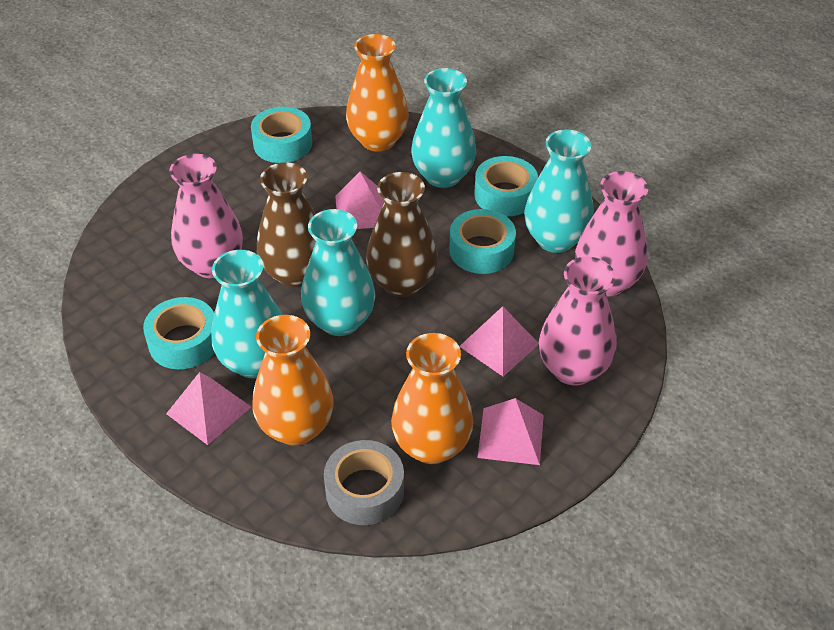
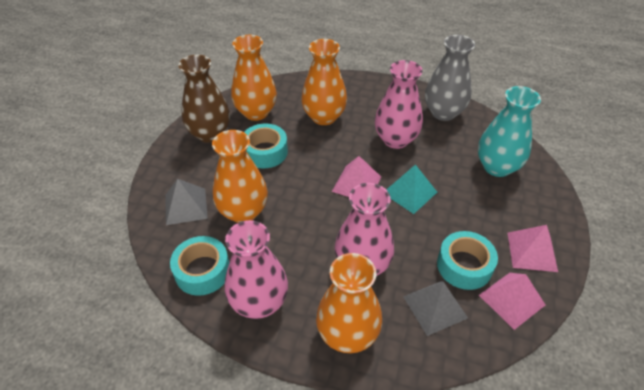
brown vase: [257,162,316,287] [366,172,438,297] = 2 -> [178,55,230,143] = 1
grey pyramid: none = 0 -> [165,178,208,225] [403,281,468,336] = 2
grey tape: [324,440,404,525] = 1 -> none = 0
grey vase: none = 0 -> [425,35,475,121] = 1
orange vase: [252,315,333,446] [346,34,409,152] [391,333,473,464] = 3 -> [212,130,268,223] [231,35,277,121] [301,39,347,125] [316,253,382,353] = 4
pink pyramid: [166,372,251,445] [335,172,385,229] [459,306,539,377] [478,398,544,465] = 4 -> [332,156,381,197] [479,273,546,330] [508,225,558,272] = 3
turquoise pyramid: none = 0 -> [386,164,437,214] = 1
turquoise tape: [143,297,215,369] [251,107,312,163] [449,209,516,274] [474,156,538,217] = 4 -> [170,236,229,296] [244,124,288,168] [437,231,498,290] = 3
turquoise vase: [211,250,282,378] [301,209,375,336] [411,68,476,188] [524,130,594,253] = 4 -> [478,86,541,177] = 1

